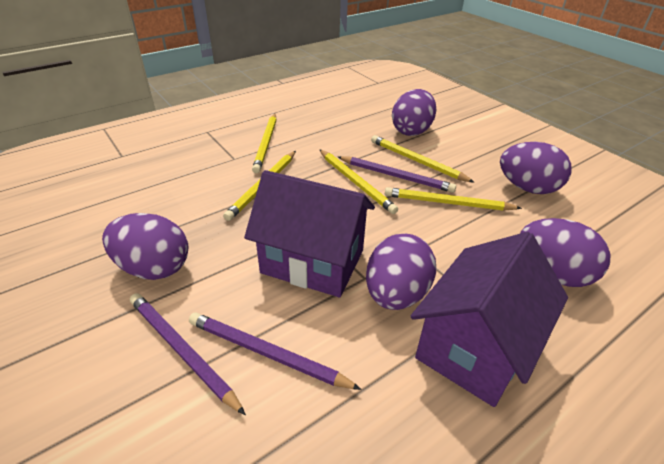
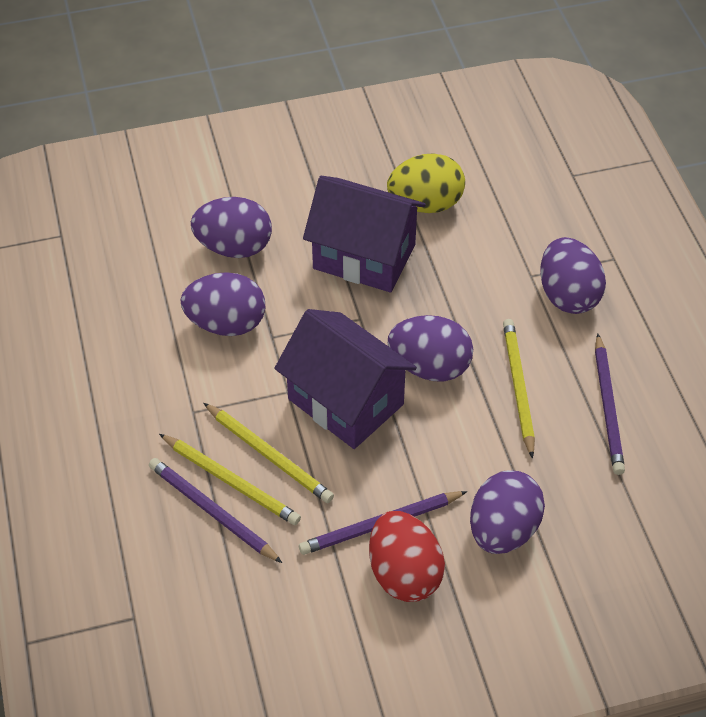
red egg: none = 0 -> [369,511,445,602] = 1
yellow egg: none = 0 -> [387,153,465,213] = 1
yellow pencil: [223,151,296,221] [252,113,276,173] [319,149,398,214] [371,135,475,183] [385,187,522,211] = 5 -> [159,434,301,525] [203,403,334,503] [503,319,535,459] = 3

